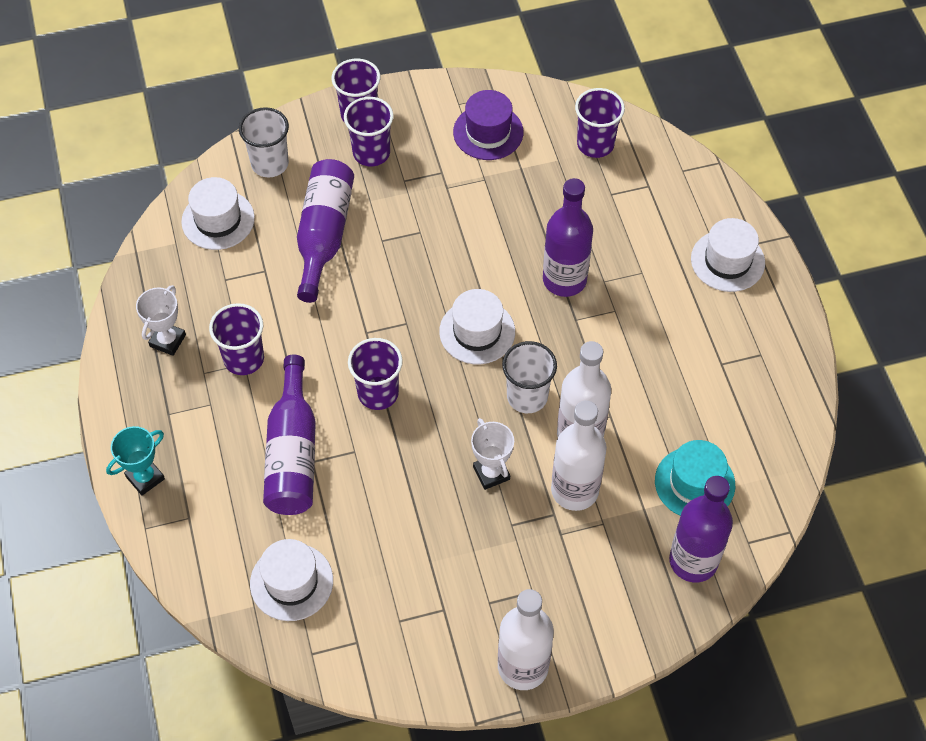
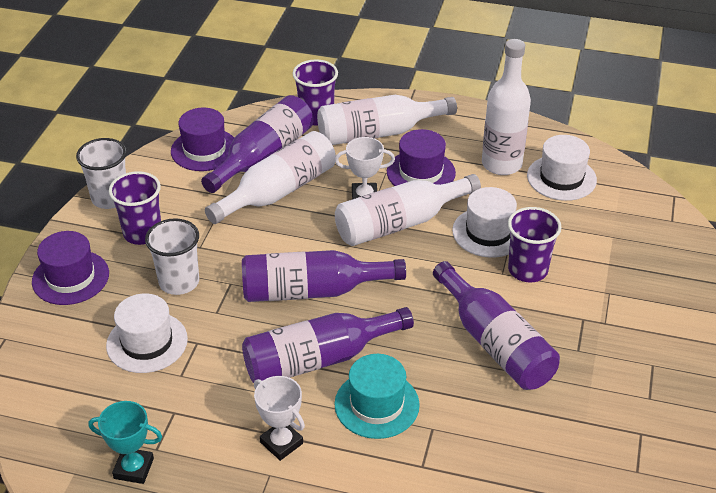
purple cup: [209,303,264,375] [332,58,380,123] [344,97,393,166] [348,338,403,410] [575,88,625,158] = 5 -> [109,171,161,245] [292,59,338,125] [508,207,562,282] = 3
purple hat: [453,90,523,160] = 1 -> [32,231,109,305] [171,108,234,171] [387,129,456,186] = 3
white bottle: [498,589,554,690] [551,400,607,511] [557,341,611,437] = 3 -> [205,131,336,224] [317,95,457,145] [335,174,481,246] [482,39,531,175] = 4
white hat: [181,177,255,250] [250,539,333,621] [439,289,515,364] [691,218,765,292] = 4 -> [106,293,188,373] [452,187,517,258] [527,135,597,201] = 3

